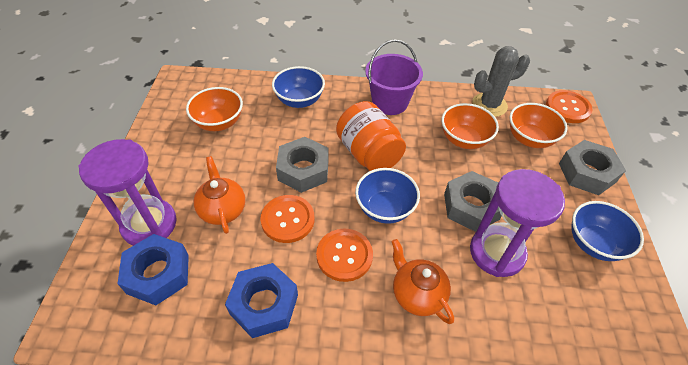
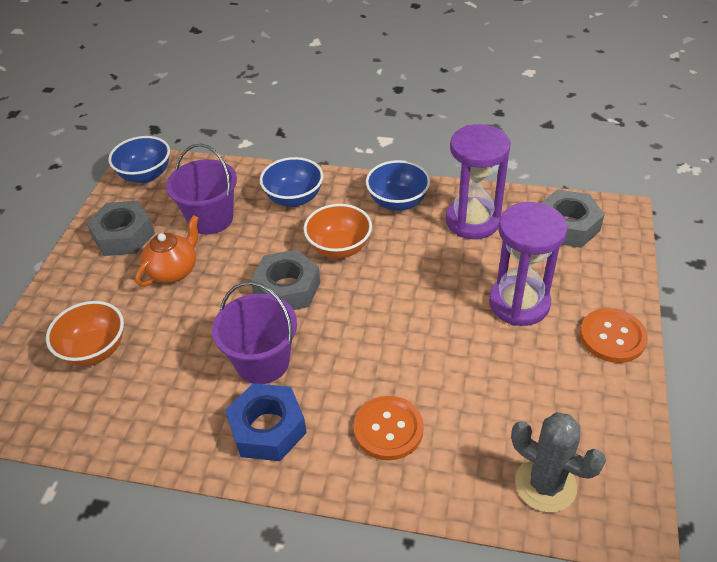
blue nut: [117,234,189,305] [225,263,298,338] = 2 -> [225,383,307,461] = 1
orange bowl: [186,87,243,131] [442,103,499,149] [509,103,568,148] = 3 -> [46,301,124,366] [304,204,372,259] = 2
orange button: [260,195,315,243] [316,229,373,282] [546,90,593,123] = 3 -> [353,396,424,460] [580,308,648,363] = 2
orange jar: [336,101,406,171] = 1 -> none = 0
orange teapot: [194,156,245,234] [391,239,454,324] = 2 -> [135,215,199,287] = 1
purple bucket: [365,39,423,115] = 1 -> [166,144,237,235] [212,282,297,384] = 2

